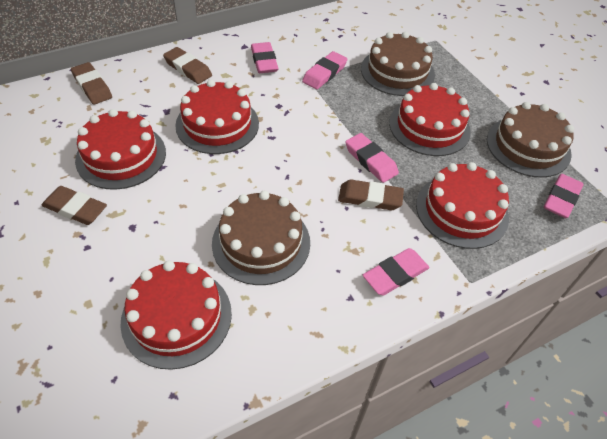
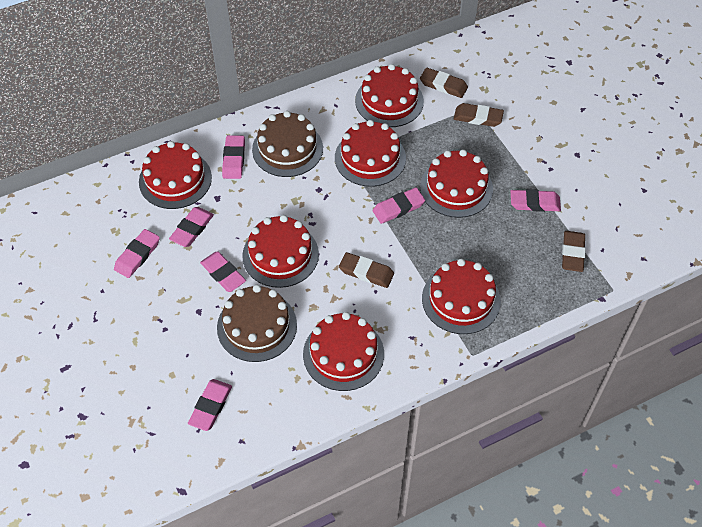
brown cake: [212,191,310,285] [361,32,435,96] [487,102,574,178] = 3 -> [217,285,297,362] [252,111,323,177] = 2
pink eraser: [251,42,279,73] [302,51,347,89] [345,133,399,183] [363,248,429,296] [544,174,584,218] = 5 -> [114,229,160,278] [169,207,214,247] [188,379,232,431] [200,252,246,292] [222,135,245,179] [373,188,425,224] [511,189,561,212] = 7
red cake: [75,109,166,190] [120,260,232,370] [175,80,259,154] [389,83,471,156] [416,162,509,249] = 5 -> [139,141,212,209] [242,215,319,288] [303,312,384,391] [335,120,406,187] [355,64,424,127] [420,149,493,218] [422,259,501,334] = 7

